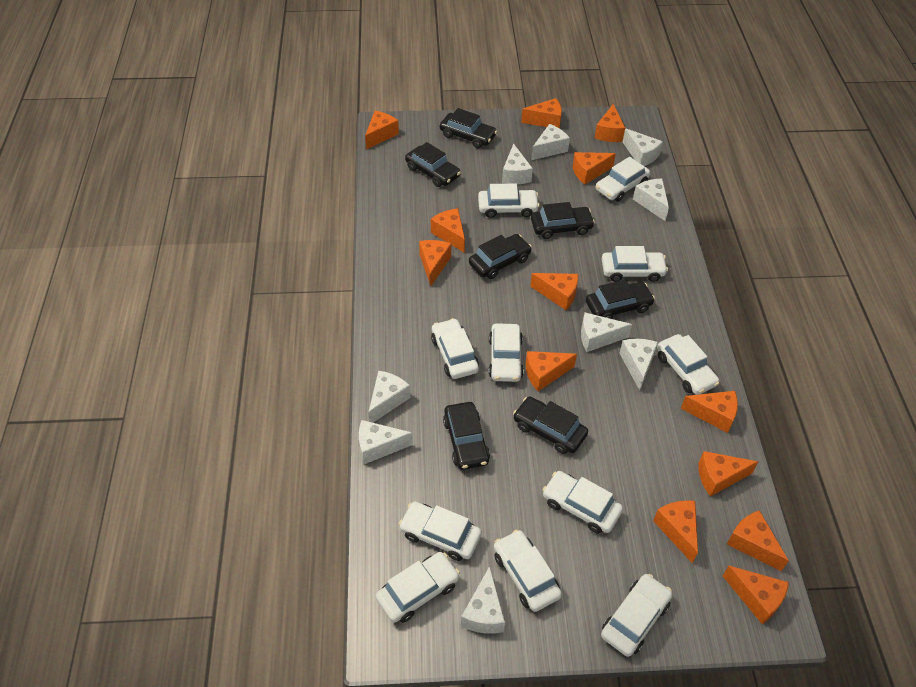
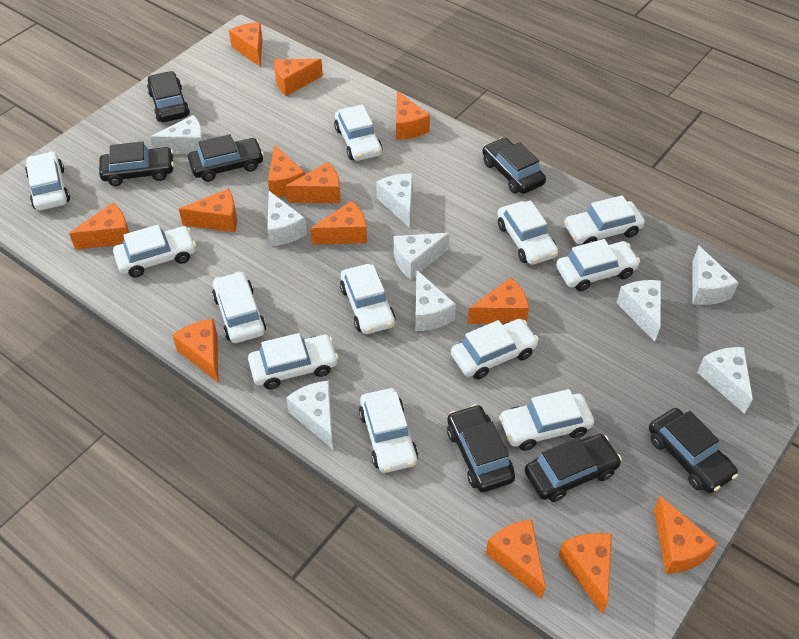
white car: [376,552,460,623] [399,502,482,561] [431,318,479,379] [478,184,540,218] [489,323,524,382] [494,530,562,612] [543,471,623,534] [596,157,650,202] [601,574,673,657] [602,246,668,282] [657,334,719,395] = 11 -> [25,151,70,211] [113,225,196,278] [212,271,266,343] [248,333,338,389] [334,104,383,161] [340,264,396,334] [359,388,418,473] [451,319,539,379] [497,200,559,265] [499,389,594,451] [556,239,640,291] [564,195,645,245] = 12

